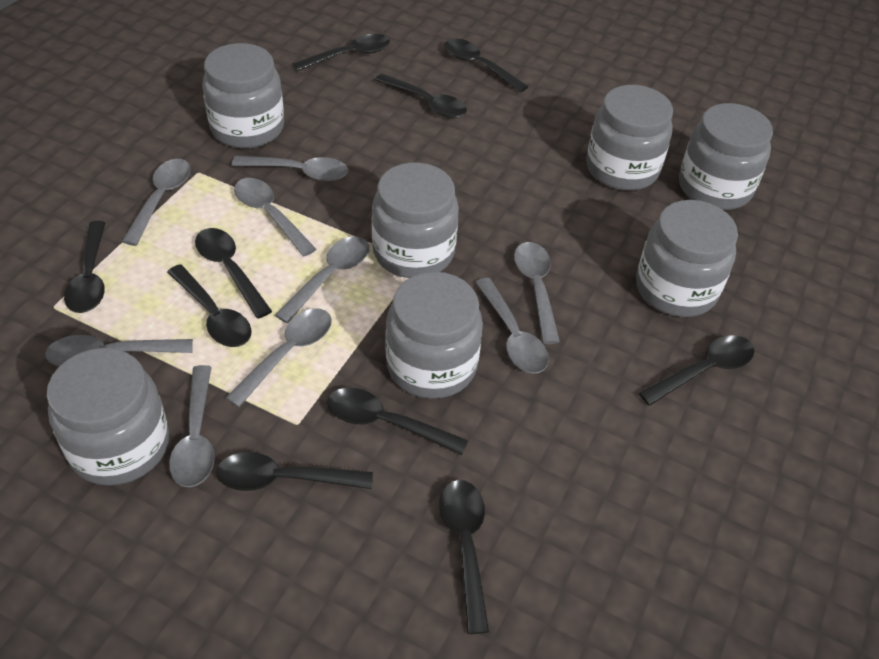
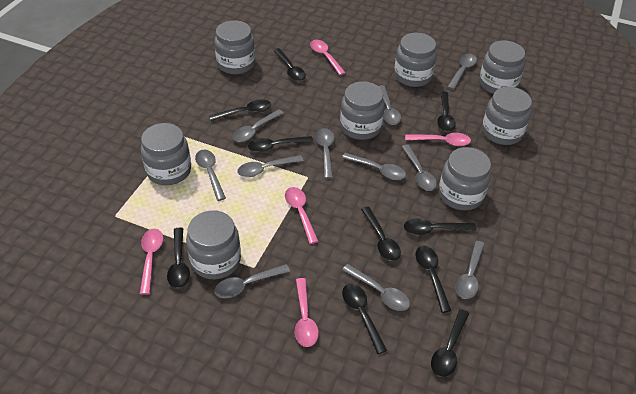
grey jar: [47,348,169,486] [202,43,284,148] [372,163,459,278] [385,272,483,399] [586,85,673,191] [636,200,738,317] [679,103,773,210] = 7 -> [141,123,191,185] [186,210,241,279] [214,20,255,75] [340,81,385,140] [394,33,437,87] [439,147,491,210] [479,40,525,94] [482,87,532,145] = 8
grey spoon: [45,335,193,366] [122,159,191,246] [169,365,215,487] [226,308,332,407] [232,156,348,181] [234,178,316,256] [275,236,369,323] [475,278,549,374] [514,242,560,344] = 9 -> [195,150,226,201] [214,264,290,298] [232,109,284,142] [237,155,304,177] [316,128,334,179] [342,153,406,180] [342,264,410,311] [379,85,401,125] [402,145,437,191] [447,54,477,90] [455,241,485,299] = 11
pink spoon: none = 0 -> [140,229,163,295] [285,187,319,244] [295,278,319,347] [310,40,346,75] [405,133,471,146] = 5

